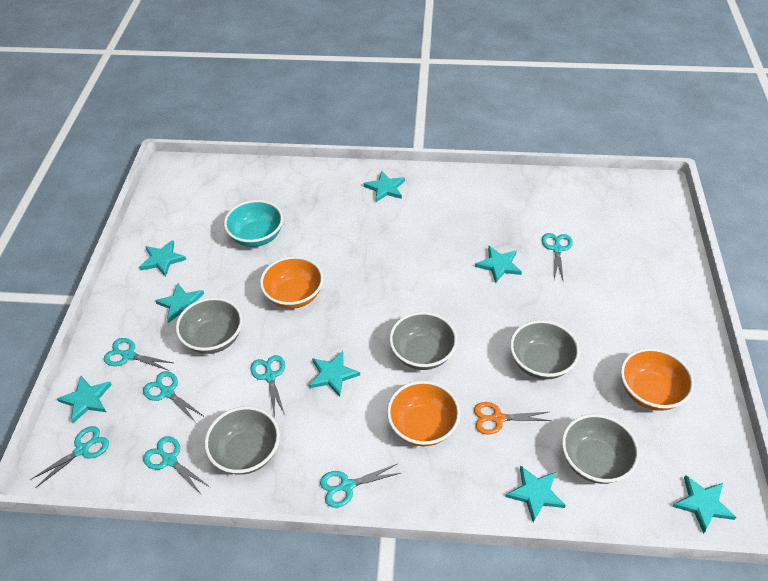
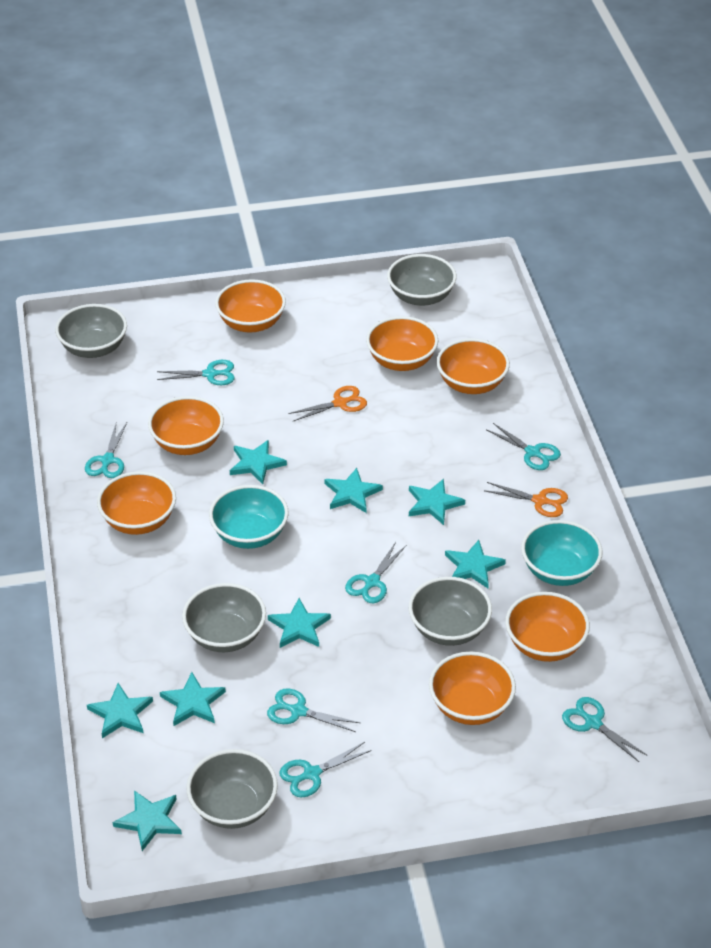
orange bowl: [260,256,324,309] [387,381,460,446] [621,348,694,411] = 3 -> [97,471,176,535] [148,396,224,455] [215,279,286,333] [366,316,438,371] [429,651,516,725] [436,338,510,394] [505,592,590,662] = 7
orange scissors: [474,402,552,435] = 1 -> [288,386,367,421] [484,482,568,517] = 2
turquoise bowl: [224,200,283,247] = 1 -> [209,485,289,549] [521,520,603,586] = 2

